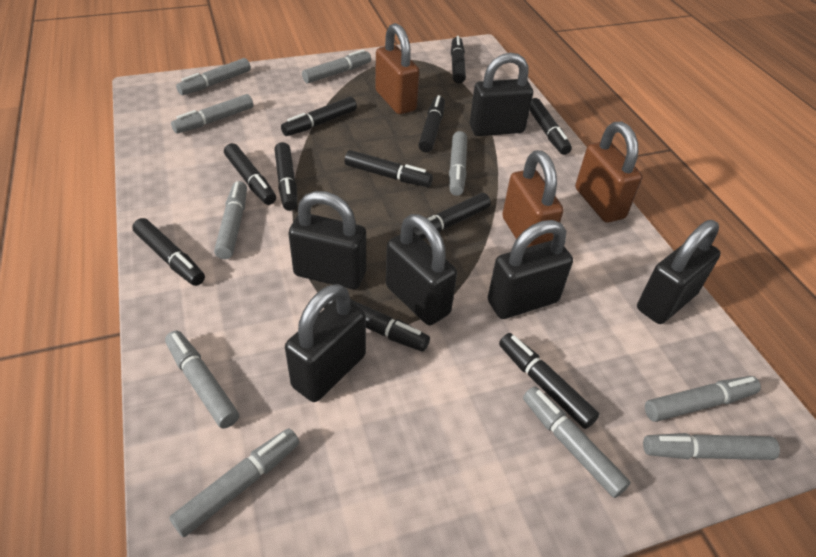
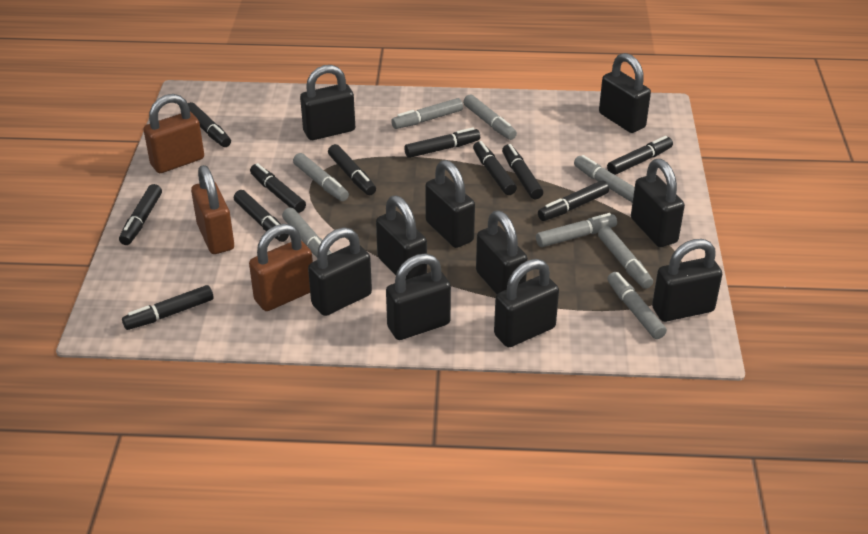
black padlock: [285,284,366,402] [288,191,366,289] [386,214,457,325] [470,53,533,136] [488,220,573,319] [637,220,721,324] = 6 -> [300,65,355,140] [308,227,372,316] [376,196,427,280] [386,254,451,340] [425,160,475,248] [476,211,528,294] [494,259,559,347] [599,53,651,133] [631,159,685,247] [652,239,722,322] = 10
grey marker: [165,331,239,429] [169,428,299,537] [171,94,253,134] [176,58,251,95] [214,181,247,259] [302,49,371,84] [449,131,467,196] [523,387,631,498] [643,433,780,460] [645,376,761,422] = 10 -> [282,208,332,257] [293,153,349,201] [391,98,463,129] [463,94,517,140] [536,213,617,247] [574,155,635,203] [598,226,653,289] [607,272,667,339] = 8

